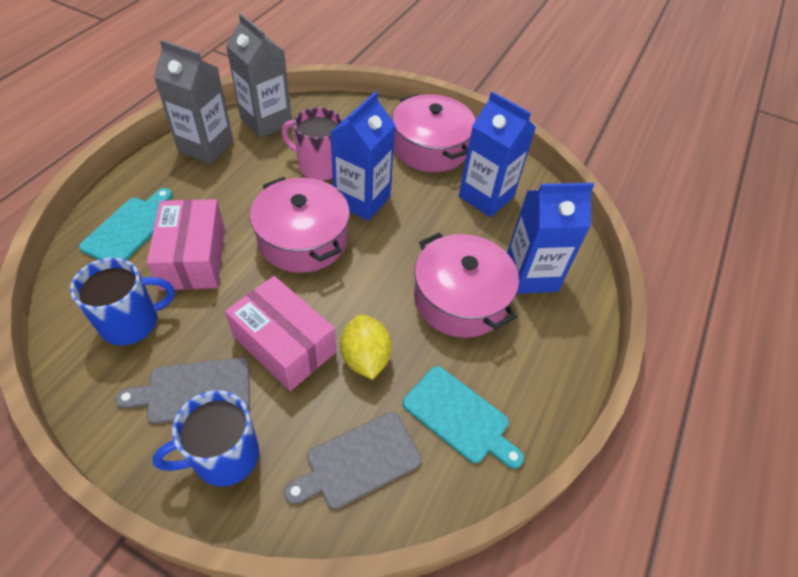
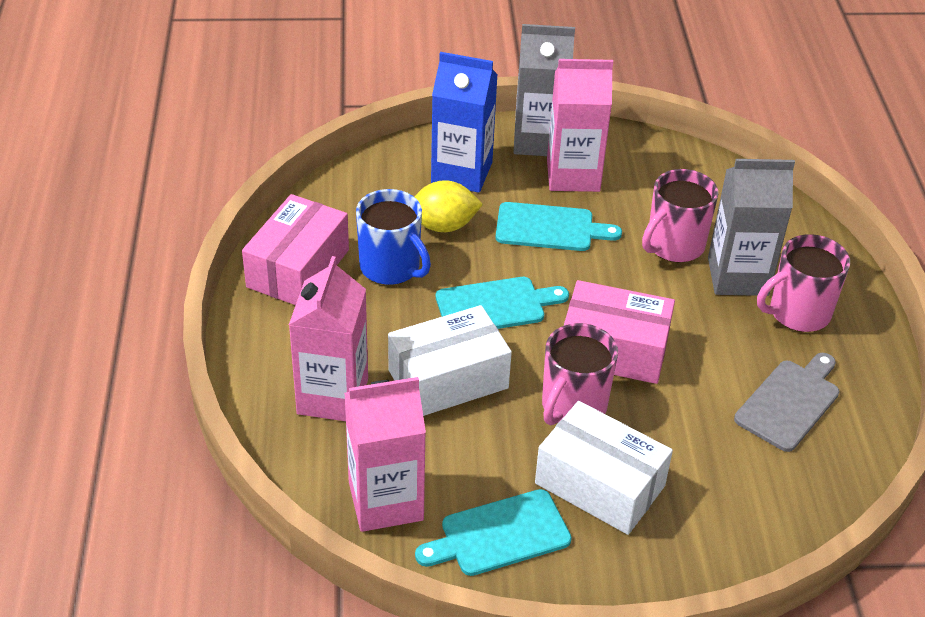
blue carton: [330,91,395,221] [459,91,536,217] [507,183,594,294] = 3 -> [431,52,498,193] = 1
blue mug: [70,257,175,345] [152,390,259,487] = 2 -> [356,189,431,285] = 1
grey cutting board: [115,357,250,424] [284,412,422,509] = 2 -> [734,353,839,452] = 1
pink carton: none = 0 -> [289,256,368,421] [344,377,426,532] [547,59,613,192] = 3
pink mug: [281,107,343,181] = 1 -> [542,323,618,425] [642,169,719,262] [757,234,850,332] = 3
pink pot: [250,177,350,273] [392,94,475,172] [414,233,519,338] = 3 -> none = 0
turquoise cutting board: [79,188,172,260] [403,366,524,469] = 2 -> [415,489,572,576] [436,277,569,329] [496,202,622,251] = 3
white box: none = 0 -> [388,305,512,416] [535,401,673,535] = 2

